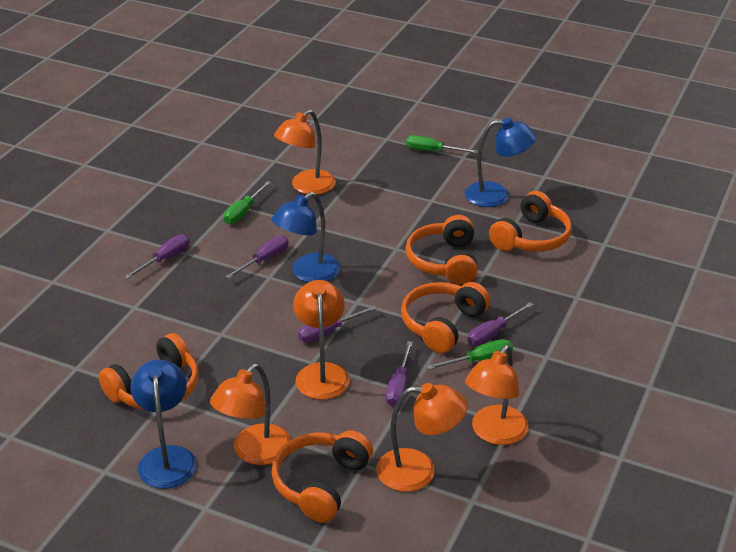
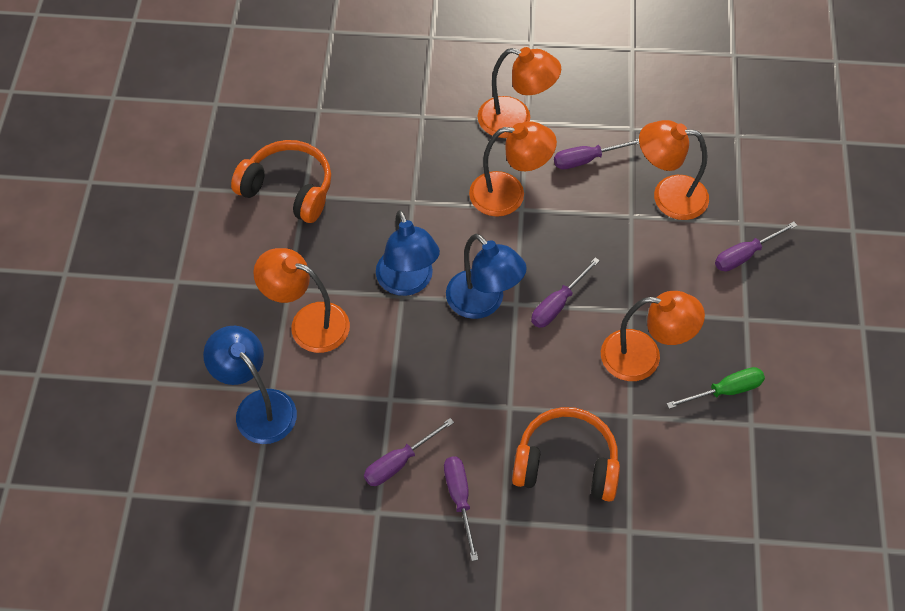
green screwdriver: [224,181,271,224] [406,135,478,153] [427,339,513,370] = 3 -> [666,367,765,409] = 1
orange headphones: [99,333,199,410] [271,431,373,523] [401,282,490,353] [405,215,478,284] [489,191,572,252] = 5 -> [231,140,331,223] [512,407,620,502] = 2

